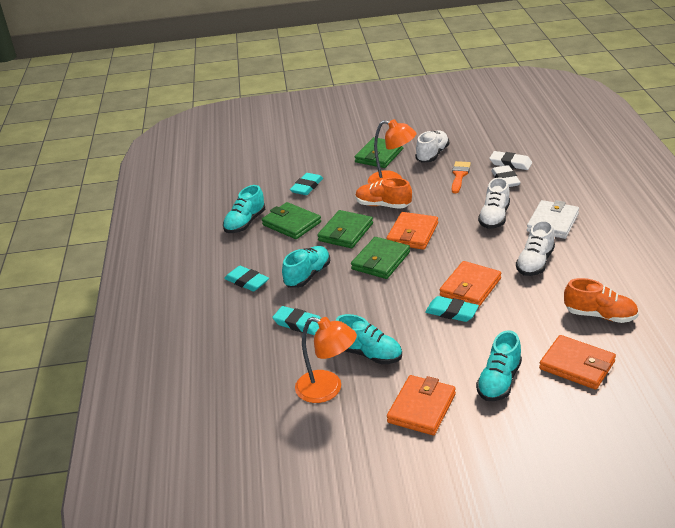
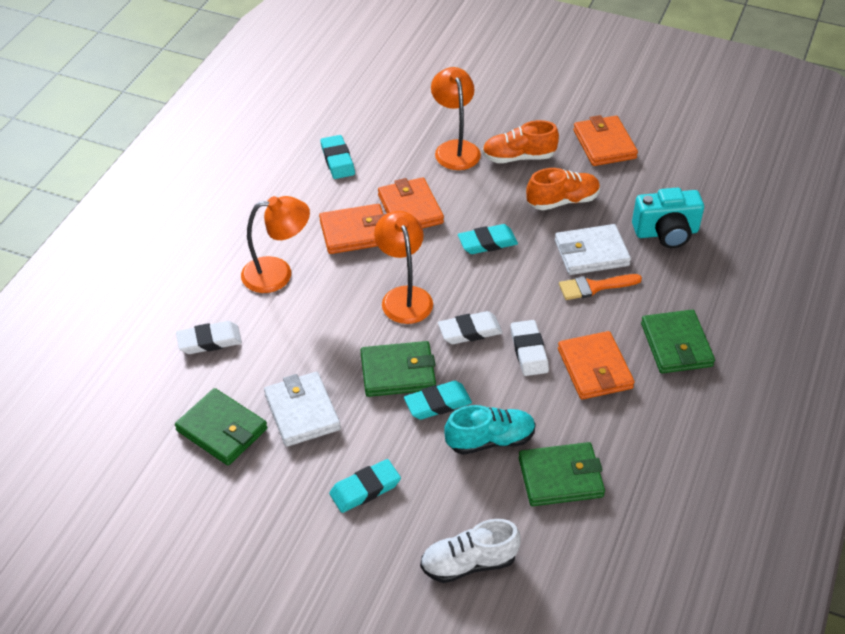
orange lamp: [295,317,357,403] [368,119,416,184] = 2 -> [241,196,310,293] [374,211,433,324] [431,67,481,170] = 3
turquoise camera: none = 0 -> [632,188,704,248] = 1
turquoise shoe: [223,185,265,233] [282,246,330,288] [335,314,402,364] [476,330,522,401] = 4 -> [444,405,536,455] = 1
white eraser: [489,151,532,170] [491,165,521,187] = 2 -> [176,321,242,354] [438,311,503,344] [510,320,549,376] = 3
white shoe: [415,130,449,163] [478,177,510,229] [516,220,555,276] = 3 -> [420,519,521,583] = 1
white wallet: [527,200,579,239] = 1 -> [264,372,341,447] [555,224,631,275] = 2

